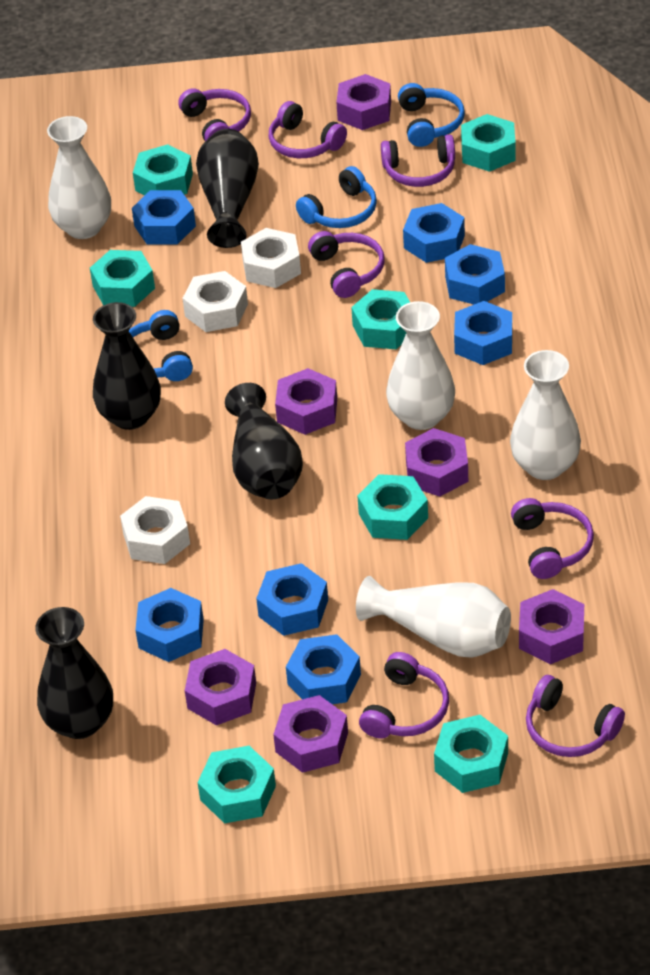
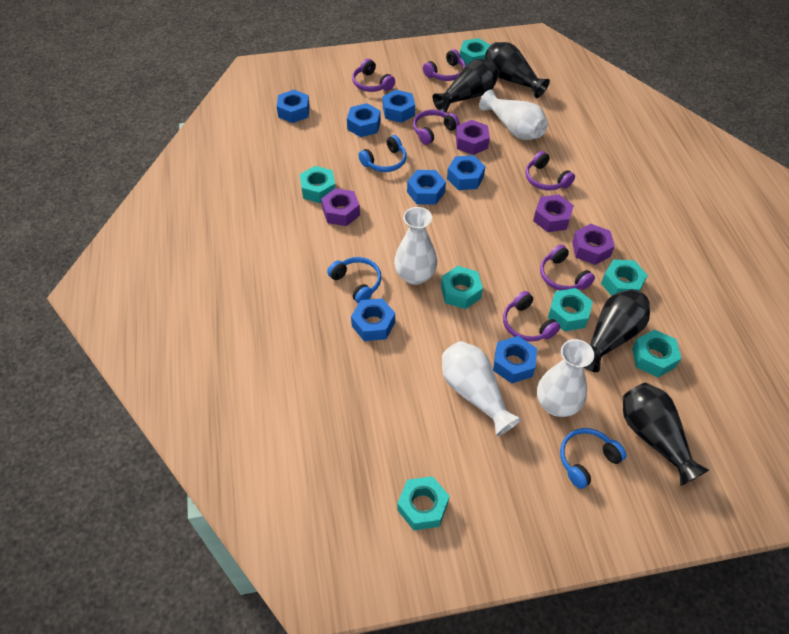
purple headphones: [178,88,251,141] [268,101,347,158] [308,231,384,298] [359,652,449,738] [381,135,455,187] [511,498,594,579] [526,675,625,757] = 7 -> [352,59,395,92] [413,109,459,145] [423,49,466,81] [503,291,560,342] [525,151,575,190] [540,244,595,290] = 6
purple nut: [185,649,256,725] [273,695,348,773] [275,368,337,435] [336,74,391,130] [405,428,468,497] [519,589,584,664] = 6 -> [321,188,360,226] [456,120,490,155] [533,194,574,232] [572,224,615,265] = 4
white nut: [120,496,190,564] [182,271,248,332] [241,228,301,288] = 3 -> none = 0

